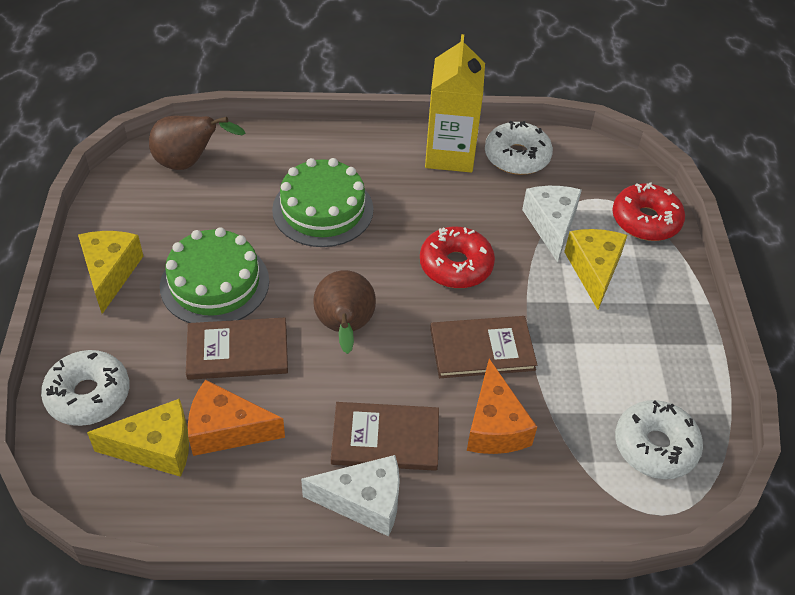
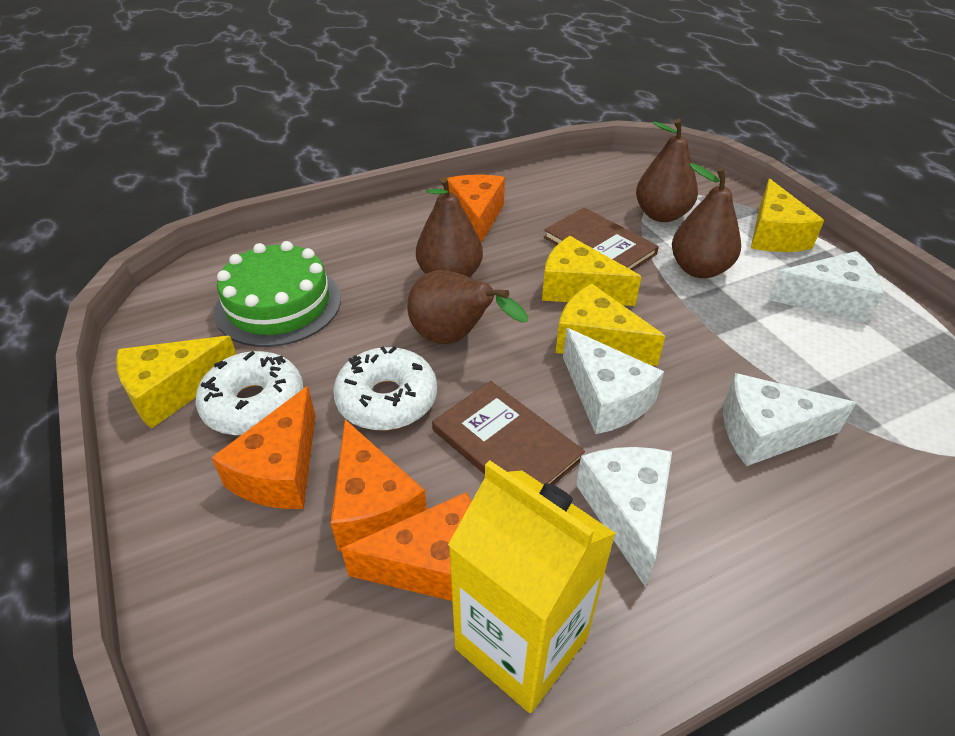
brown book: [186,318,288,380] [331,402,439,471] [430,316,537,378] = 3 -> [432,381,585,485] [544,207,659,271] = 2
brown pear: [149,116,245,170] [313,270,376,354] = 2 -> [407,270,528,344] [416,177,483,277] [636,119,698,222] [672,163,741,278] = 4
green cake: [160,227,269,323] [272,158,373,247] = 2 -> [214,241,341,347] = 1
orange cheese: [188,380,285,456] [467,359,537,454] = 2 -> [211,386,316,509] [331,420,427,551] [341,492,472,601] [447,175,505,242] = 4
red donut: [420,227,495,288] [612,182,685,241] = 2 -> none = 0
white cheese: [301,455,400,537] [522,186,582,263] = 2 -> [563,328,664,434] [576,447,672,587] [723,373,856,466] [768,251,884,323] = 4
white donut: [41,350,130,426] [485,121,553,175] [615,400,703,479] = 3 -> [195,351,303,436] [333,346,437,430] = 2
yellow cheese: [78,231,143,314] [87,399,189,477] [564,229,627,310] = 3 -> [116,336,236,429] [542,236,642,306] [556,283,665,366] [751,179,824,252] = 4

